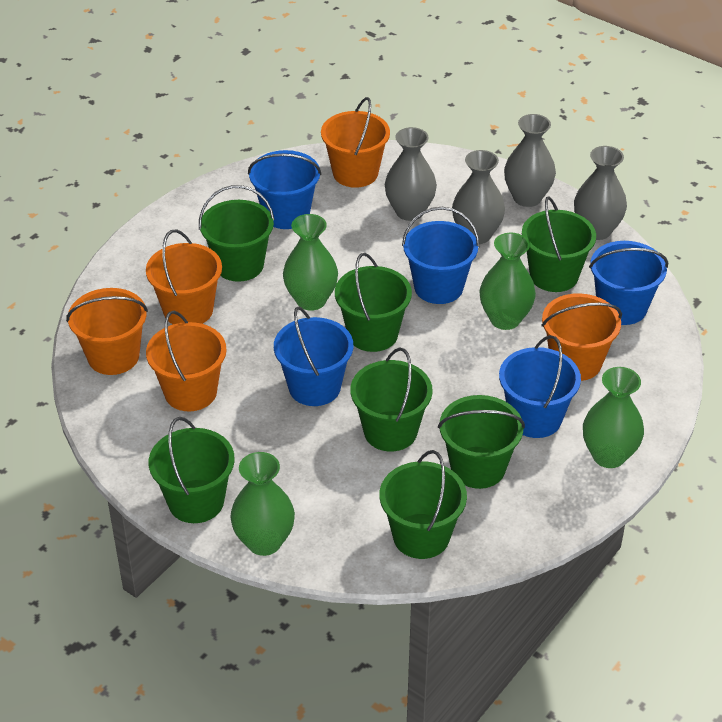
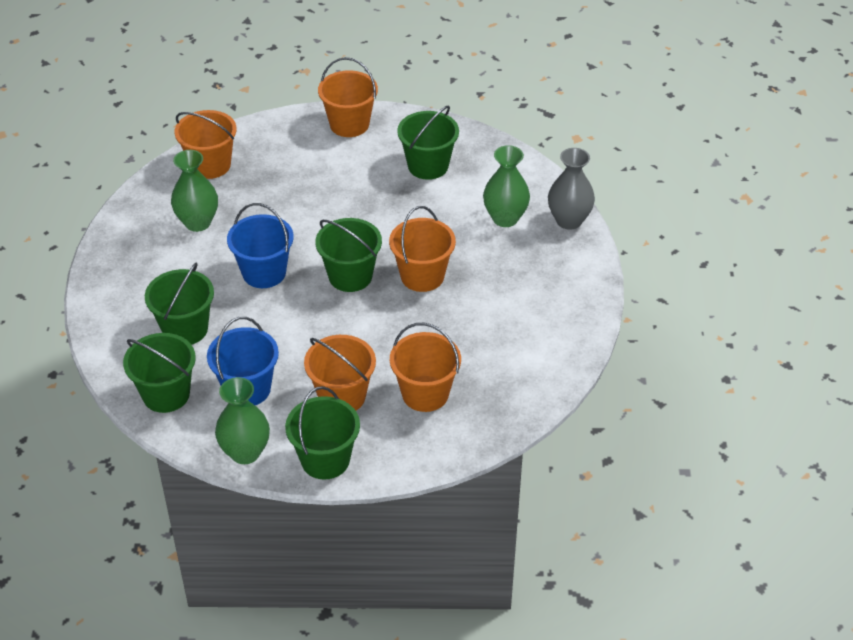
blue bucket: [248,150,322,229] [274,306,353,406] [402,207,480,304] [499,335,581,438] [589,241,668,325] = 5 -> [207,317,279,405] [227,203,294,288] = 2
green bucket: [149,417,235,523] [199,185,275,282] [335,253,412,352] [350,347,433,451] [380,450,467,559] [438,395,525,489] [522,196,596,292] = 7 -> [123,333,196,413] [145,263,214,345] [285,386,360,480] [315,218,382,292] [397,106,459,180] = 5
green vase: [230,452,295,556] [283,214,338,311] [479,233,536,330] [583,367,644,468] = 4 -> [171,150,218,232] [215,377,270,464] [483,145,530,227] = 3
grey vase: [385,127,437,221] [452,150,505,244] [504,114,556,207] [574,146,627,240] = 4 -> [548,148,595,230] = 1

